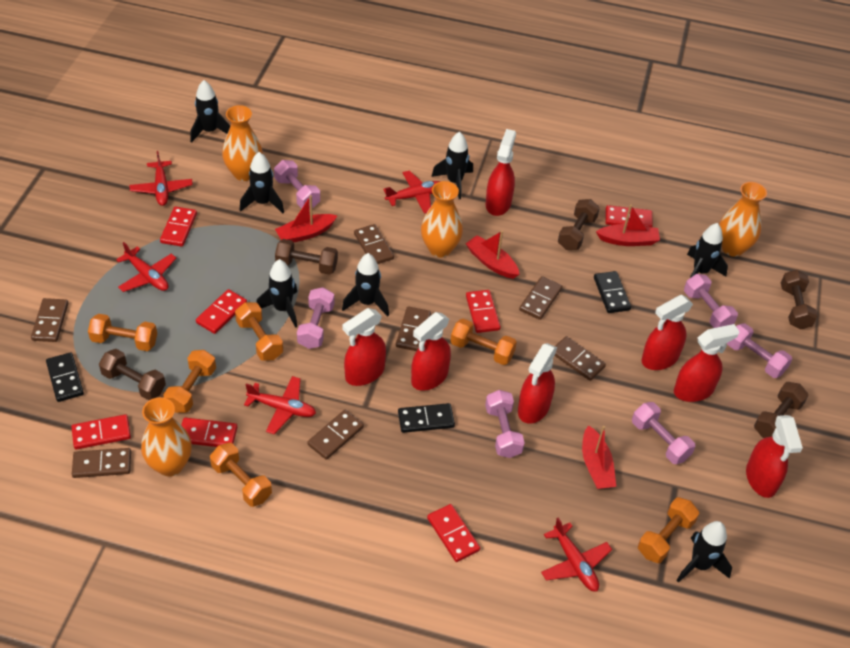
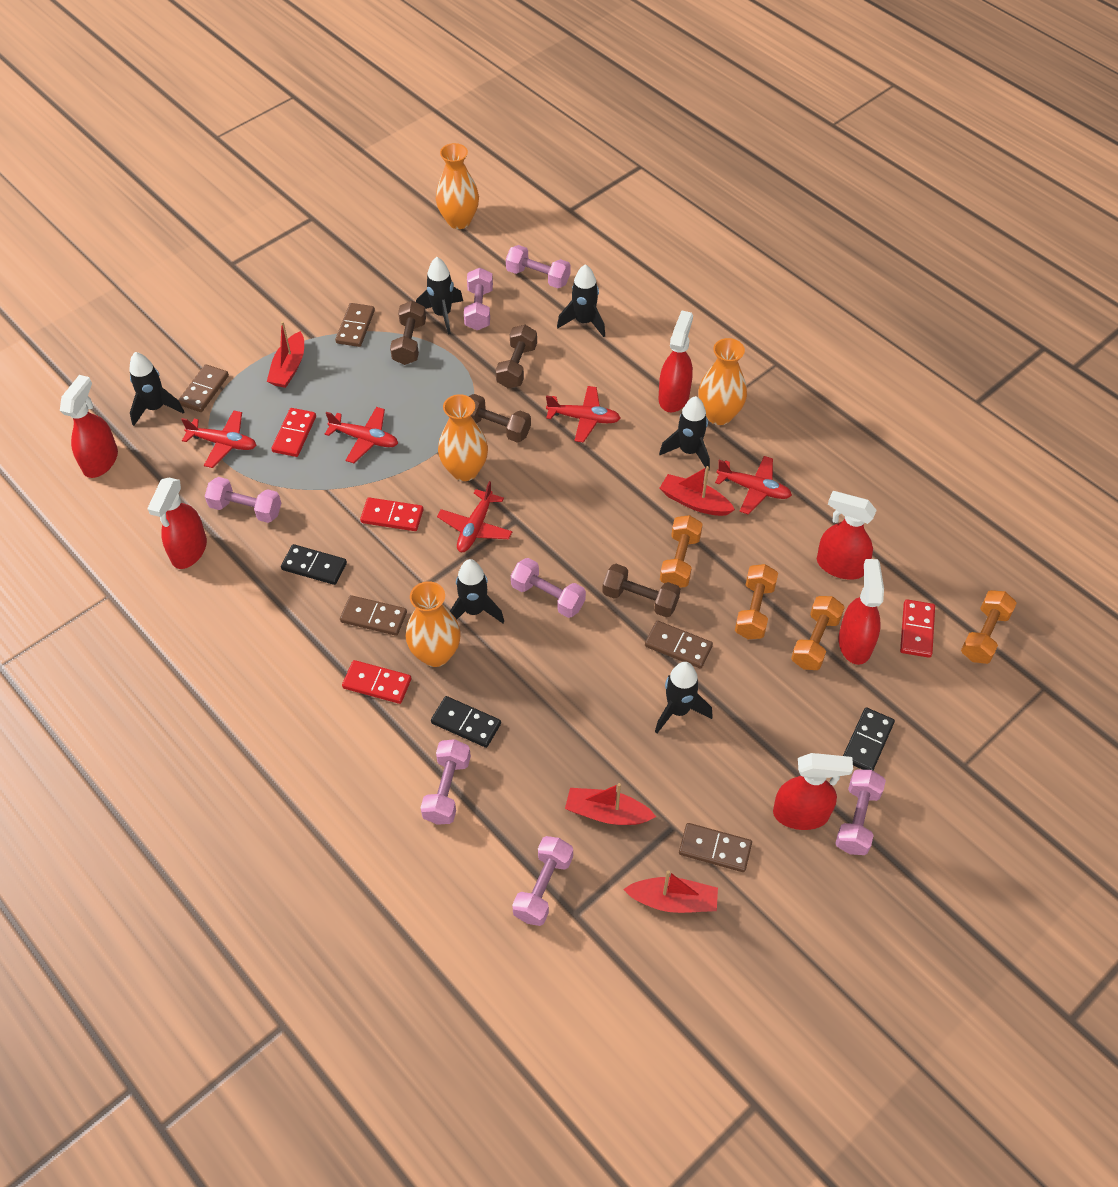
black rocket: [190,80,230,143] [240,152,284,213] [256,259,297,328] [342,253,389,316] [431,131,473,199] [676,521,732,583] [687,223,728,279] = 7 -> [129,352,184,426] [416,257,463,335] [450,559,504,623] [557,264,605,337] [655,662,713,733] [659,396,710,470] = 6
brown domino: [31,298,68,342] [72,448,131,478] [307,410,364,460] [354,224,394,264] [396,306,431,351] [519,276,562,320] [555,336,606,381] = 7 -> [178,364,229,412] [335,303,375,347] [340,595,407,636] [645,621,713,669] [679,823,752,872] = 5
brown dumbbell: [99,349,166,400] [275,239,338,275] [558,199,600,250] [754,382,808,438] [781,270,818,329] = 5 -> [390,301,426,365] [469,394,531,443] [496,325,537,388] [602,564,680,618] = 4
orange dumbbell: [88,314,157,351] [163,350,216,413] [210,443,272,507] [235,302,283,361] [450,319,517,365] [638,497,699,563] = 6 -> [660,515,703,588] [735,564,778,639] [791,596,845,670] [961,590,1017,664] = 4
pink dumbbell: [274,160,320,209] [297,287,334,349] [485,390,525,458] [632,402,696,464] [684,274,738,328] [727,323,792,378] = 6 -> [205,477,281,523] [421,739,471,825] [464,268,493,330] [506,245,570,288] [511,558,586,618] [512,836,573,926] [835,770,886,855] = 7
red domino: [71,414,131,449] [160,206,197,247] [182,418,237,447] [196,289,247,334] [427,504,480,562] [466,290,501,333] [605,205,653,227] = 7 -> [271,408,316,457] [342,660,411,704] [360,497,423,531] [900,599,935,658] = 4
red spray bottle: [342,308,386,386] [411,312,451,391] [486,129,516,216] [518,343,557,424] [641,295,693,370] [674,324,739,402] [746,415,803,498] = 7 -> [60,375,118,478] [147,478,207,569] [658,311,693,412] [773,753,853,830] [817,491,877,580] [839,559,884,665] = 6

